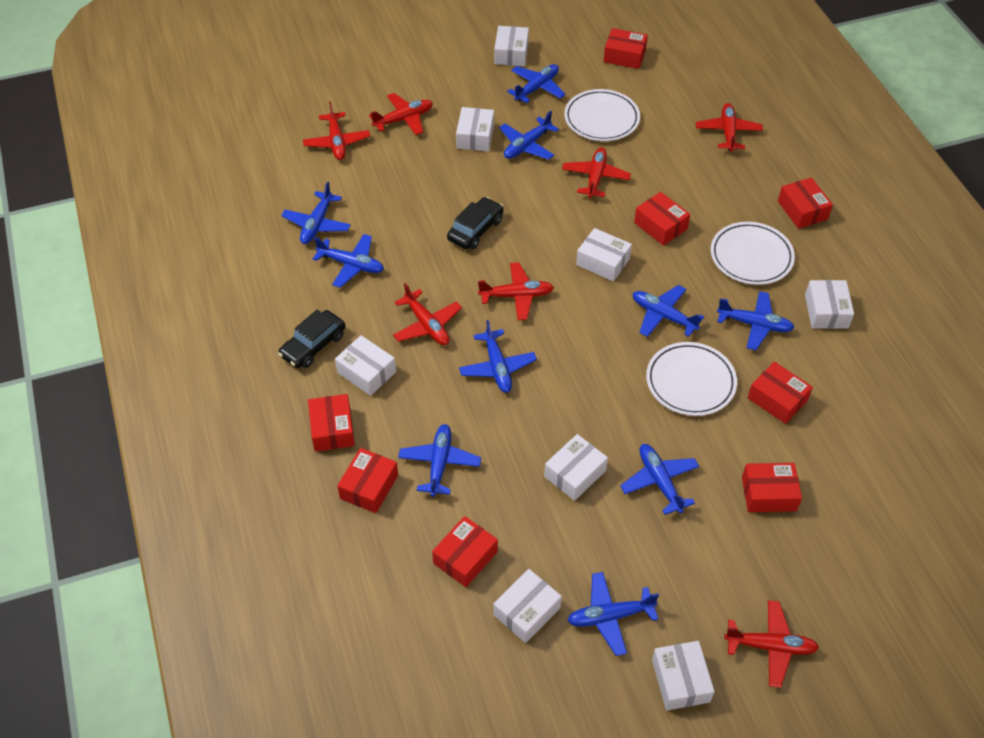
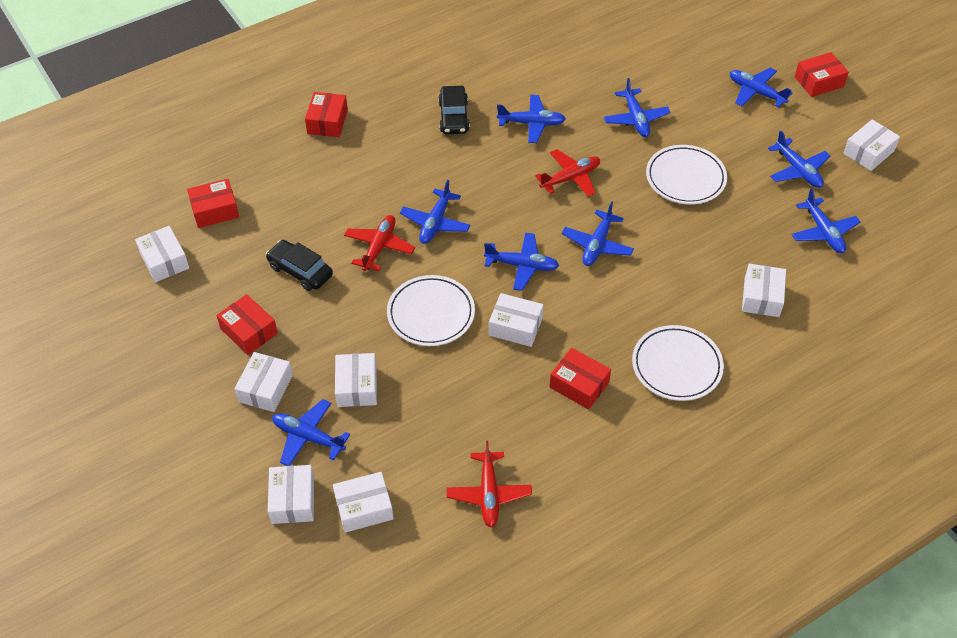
blue plane: [281,181,351,244] [313,234,384,288] [398,424,481,497] [459,320,537,393] [499,111,559,160] [507,64,566,103] [567,572,659,656] [620,444,699,515] [633,285,704,337] [717,291,794,350] = 10 -> [272,399,350,466] [400,180,470,244] [484,232,559,291] [497,95,566,143] [562,201,634,266] [604,78,671,137] [730,68,793,108] [768,130,831,188] [792,189,860,253] = 9
red box: [308,394,355,452] [337,448,398,513] [432,516,498,587] [604,28,648,69] [634,192,690,246] [742,463,802,512] [748,362,813,424] [778,177,833,229] = 8 -> [187,179,239,228] [217,294,278,355] [305,92,348,137] [549,348,611,409] [795,52,849,97] = 5
red plane: [303,102,370,160] [369,93,433,135] [393,283,462,345] [478,262,554,320] [562,147,631,198] [696,103,763,152] [724,600,819,688] = 7 -> [344,215,415,271] [446,440,532,527] [535,149,600,197] = 3

